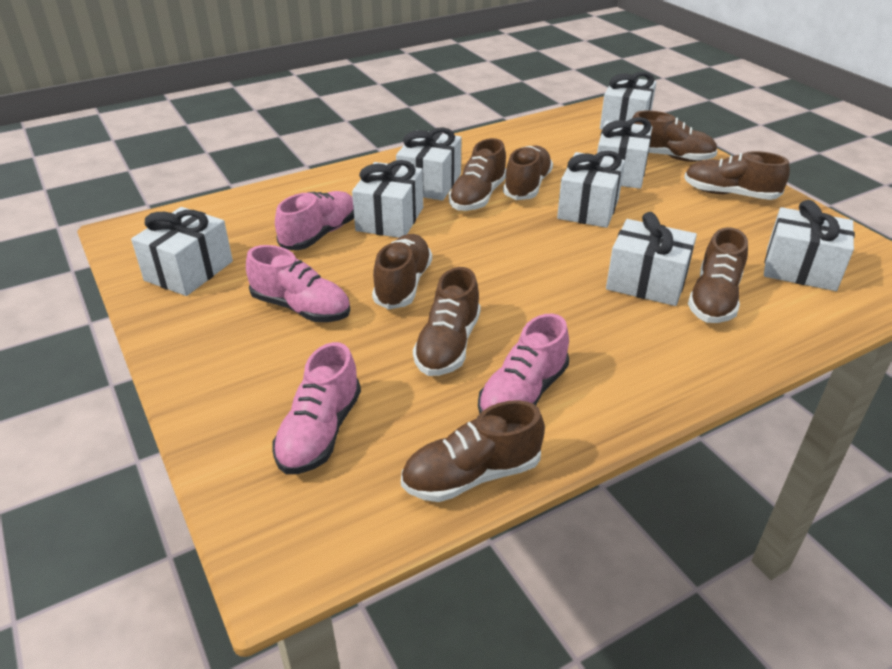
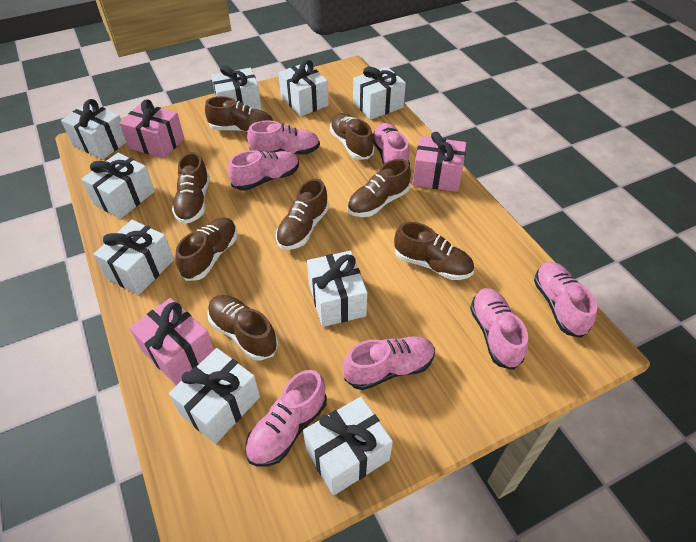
pink gift: none = 0 -> [119,99,184,159] [129,298,214,385] [412,132,466,192] = 3
pink shoe: [246,245,350,322] [273,342,361,474] [275,191,354,250] [478,314,569,414] = 4 -> [228,150,299,191] [245,370,327,467] [247,120,320,155] [343,336,435,390] [373,123,410,166] [470,288,528,370] [534,262,597,338] = 7
white gift: [131,207,233,296] [352,160,423,238] [396,127,462,201] [557,151,625,228] [597,117,652,189] [600,72,656,130] [606,212,697,306] [764,200,855,291] = 8 -> [61,99,126,160] [81,153,155,219] [94,220,174,295] [169,348,260,444] [211,65,262,110] [278,60,329,116] [303,396,393,496] [307,251,367,327] [353,67,406,120] = 9

